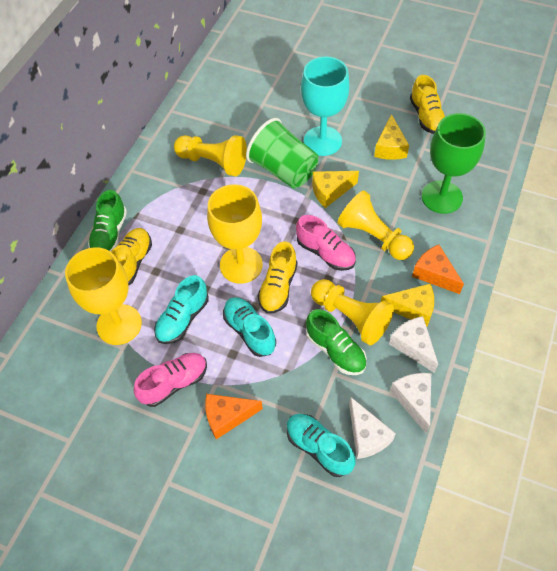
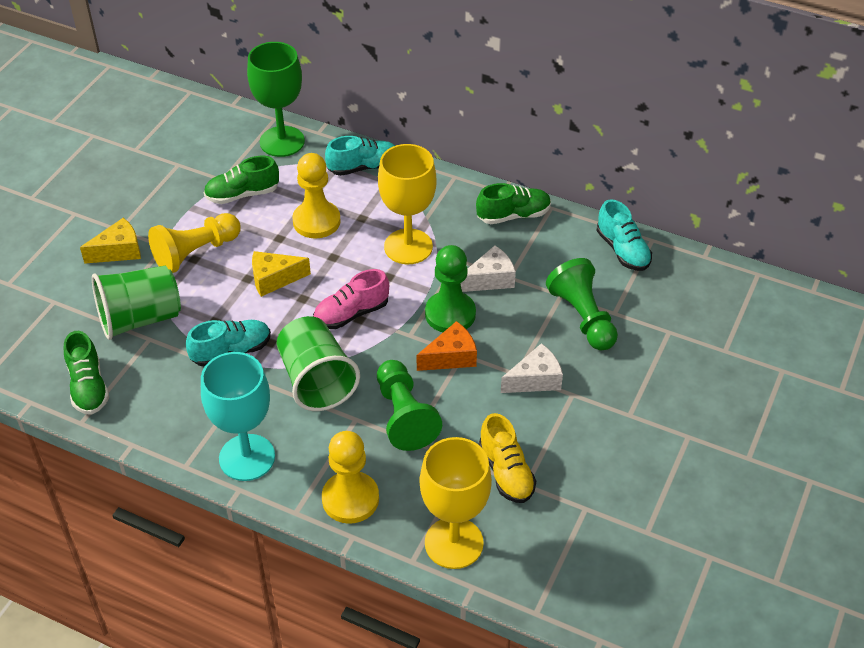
green cup: [246,118,318,188] = 1 -> [92,266,181,340] [276,316,360,411] = 2
green pawn: none = 0 -> [377,360,442,451] [425,245,476,332] [546,258,618,350] = 3
green shoe: [88,190,127,252] [306,309,367,375] = 2 -> [64,331,109,415] [204,156,279,204] [476,183,551,224] = 3
orange cheese: [205,394,263,440] [412,245,464,294] = 2 -> [417,321,477,371] = 1
pink shoe: [133,353,207,407] [296,215,356,271] = 2 -> [313,269,389,329] = 1
white cheese: [349,397,396,459] [389,316,438,373] [390,373,431,434] = 3 -> [461,246,516,292] [501,343,563,393] = 2
yellow cheese: [312,171,359,208] [374,114,409,160] [381,283,434,326] = 3 -> [80,218,141,264] [252,251,311,297] = 2
yellow shoe: [111,228,152,286] [258,241,297,314] [410,75,445,134] = 3 -> [479,413,536,503] = 1

